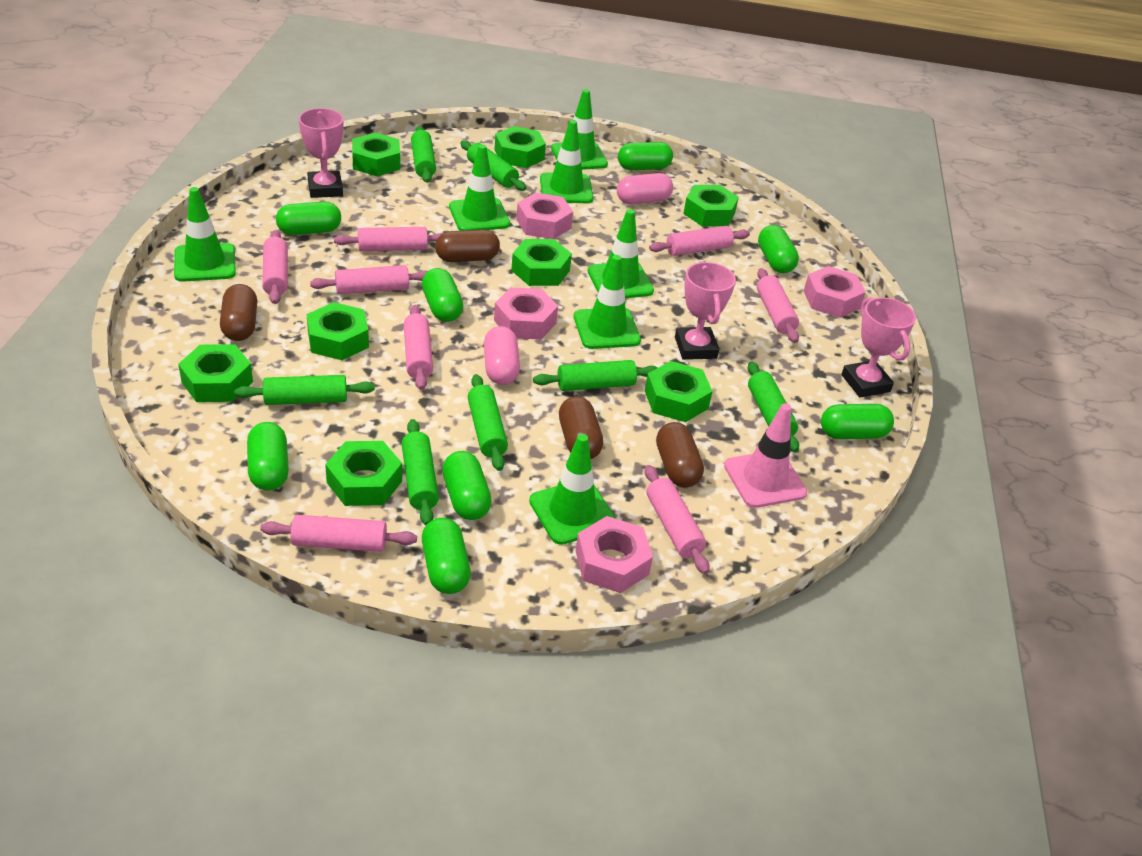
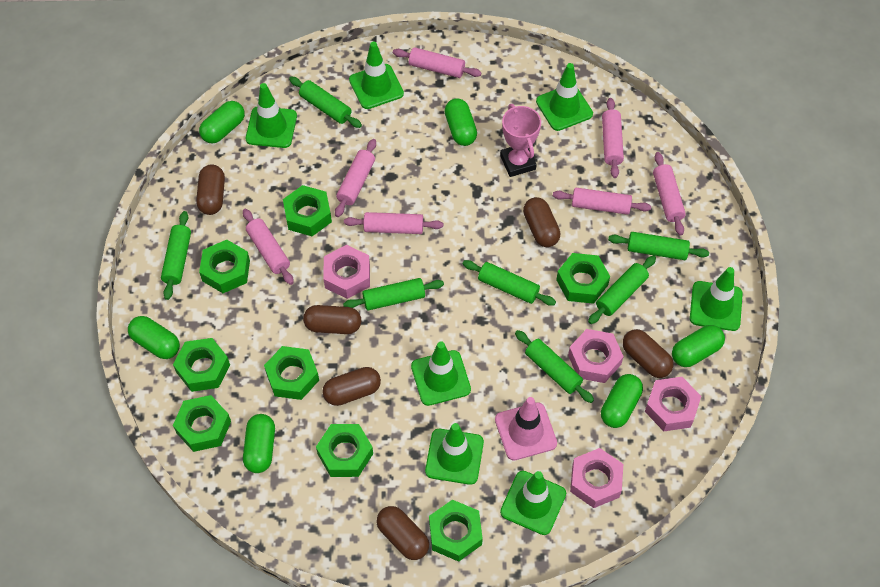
brown capsule: [220,284,257,341] [435,229,500,262] [559,396,603,459] [656,422,704,487] = 4 -> [196,164,225,215] [303,305,361,334] [323,367,381,406] [377,506,429,560] [523,197,560,247] [623,329,673,378] = 6
green capsule: [247,422,289,490] [276,201,341,235] [422,268,463,322] [422,518,471,594] [442,451,492,520] [618,142,673,170] [758,225,799,273] [821,404,894,439] = 8 -> [128,316,180,359] [199,101,245,144] [243,414,275,473] [444,98,477,146] [601,374,643,428] [672,325,725,367] = 6
pink capsule: [484,326,520,385] [617,173,673,204] = 2 -> none = 0
pink rolling pin: [260,515,417,552] [262,230,288,304] [310,265,428,294] [334,227,443,251] [404,305,433,390] [645,465,710,574] [649,226,750,256] [757,268,799,343] = 8 -> [243,209,294,285] [335,139,376,217] [344,212,443,234] [393,47,482,78] [553,188,651,215] [602,98,624,178] [653,152,686,236] = 7
pink trophy: [299,108,344,198] [675,262,736,360] [841,297,916,398] = 3 -> [500,104,541,177] = 1

